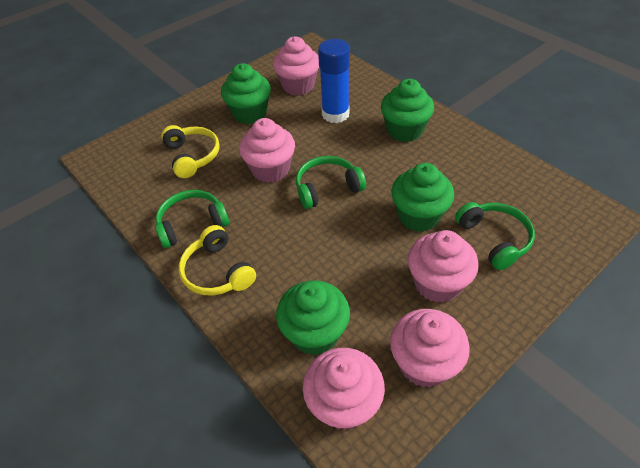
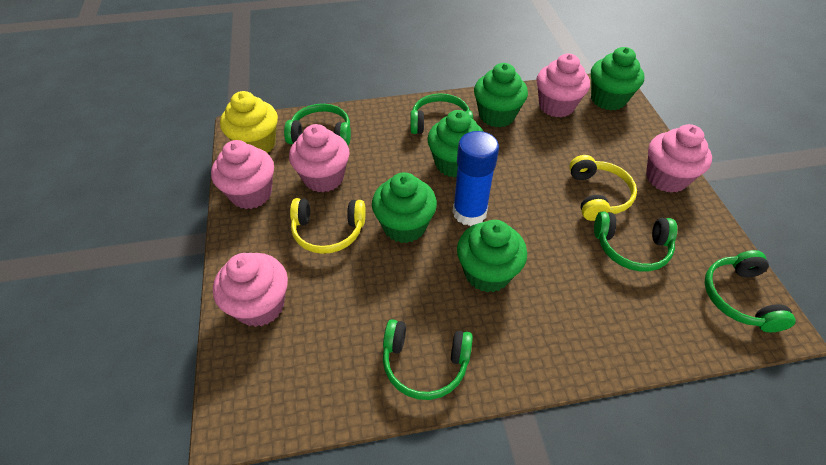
green cupcake: [221,63,271,124] [276,281,350,355] [381,79,434,142] [391,163,454,232] = 4 -> [372,172,437,243] [428,110,484,177] [457,220,527,293] [474,63,528,127] [591,47,644,110] = 5
green headphones: [155,190,229,248] [296,156,366,209] [455,202,535,270] = 3 -> [284,104,351,146] [383,319,473,400] [410,93,473,134] [594,211,677,271] [704,250,796,332] = 5
yellow cupcake: none = 0 -> [220,91,278,153] = 1

